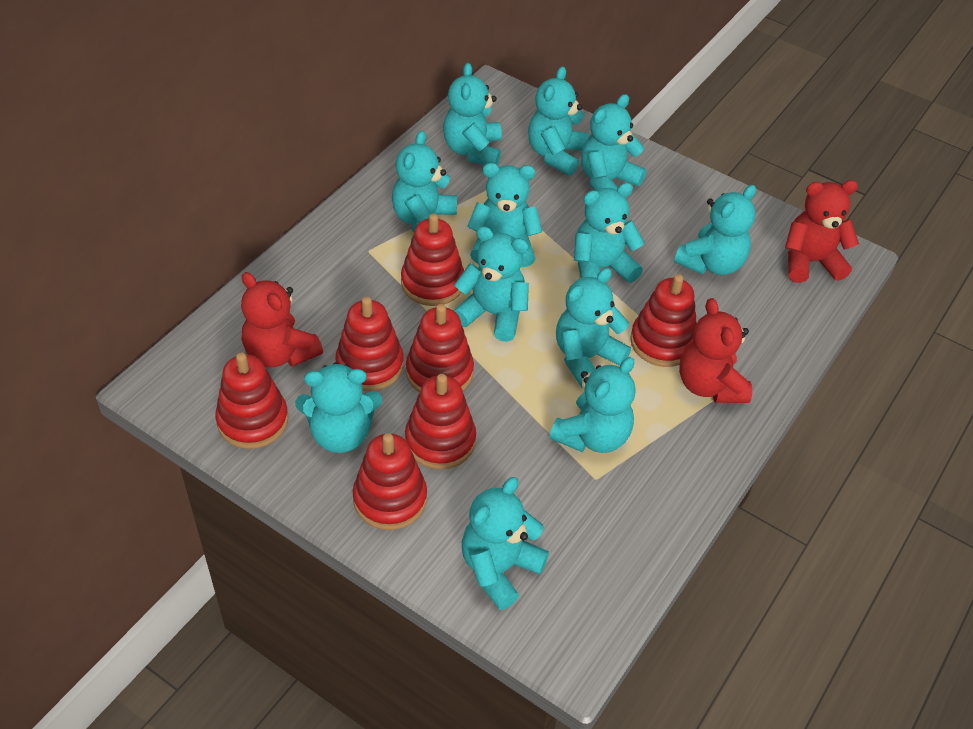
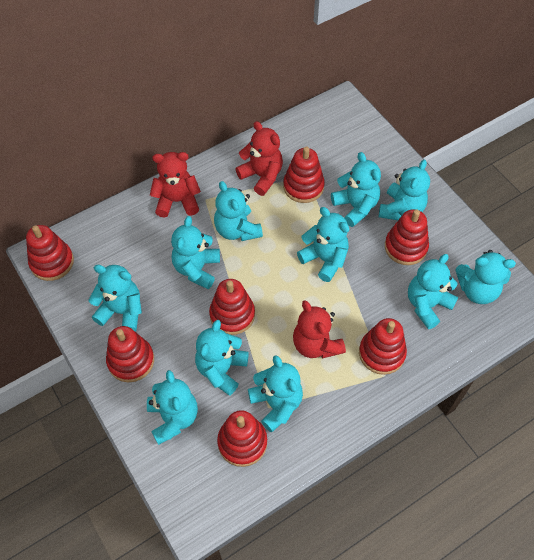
turquoise teddy bear: [295,362,382,453] [392,131,457,232] [443,63,502,166] [453,226,529,342] [462,477,549,610] [467,163,542,267] [528,66,589,176] [549,357,635,453] [556,268,631,388] [574,183,645,283] [581,94,646,191] [674,185,756,275] = 12 -> [88,265,142,332] [147,370,198,445] [171,216,220,289] [195,320,249,396] [214,181,263,241] [248,355,303,432] [297,207,349,282] [331,152,381,227] [379,160,430,220] [408,254,458,329] [455,250,516,304] = 11

